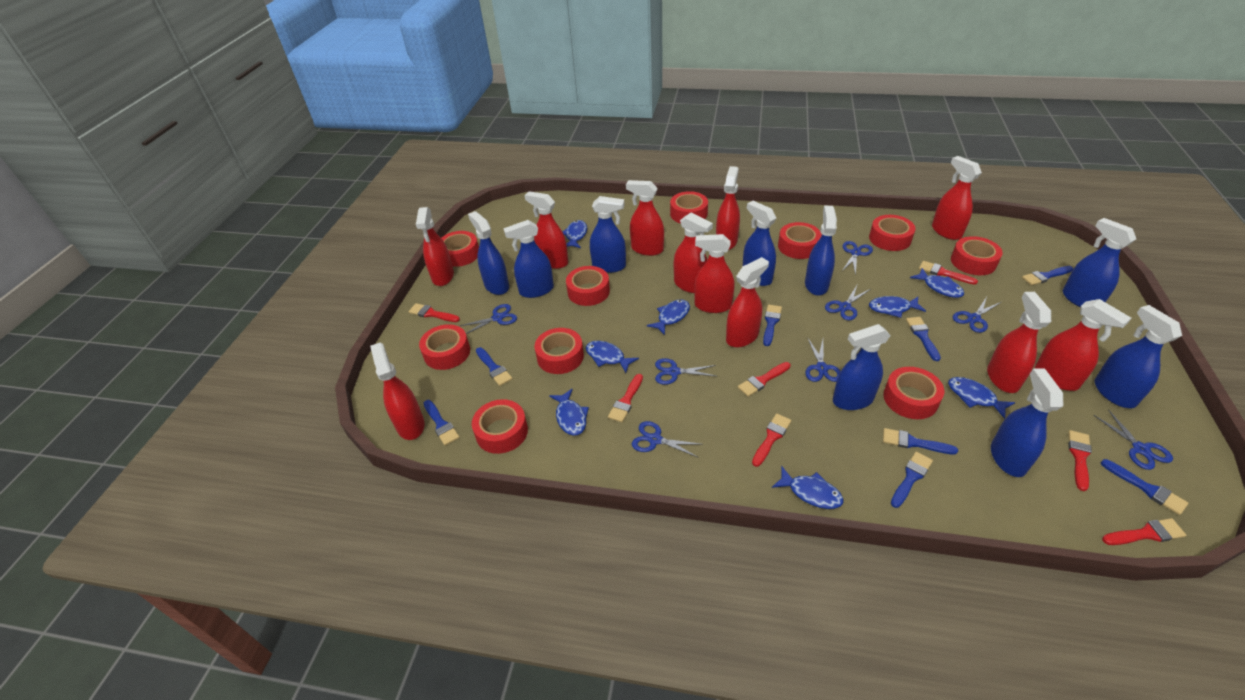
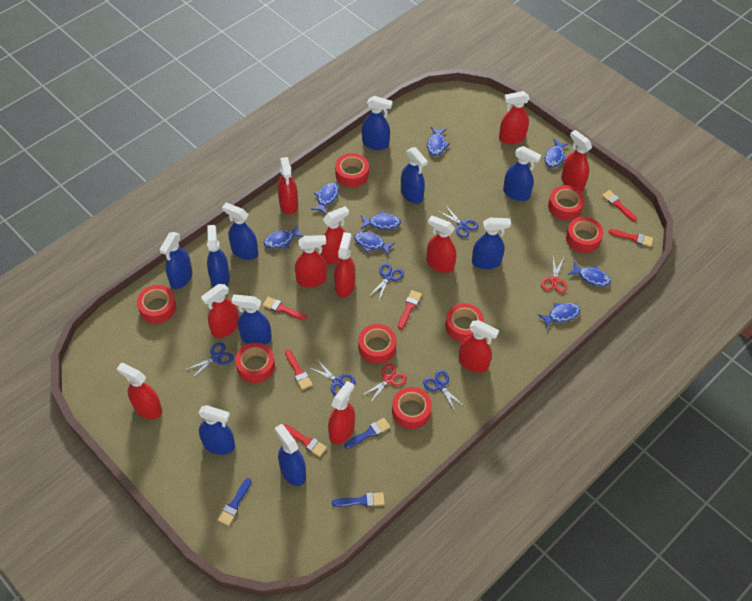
blue brush: [424,400,460,446] [476,347,513,386] [763,304,782,346] [883,428,958,454] [891,452,933,508] [906,317,941,361] [1022,266,1073,285] [1101,459,1189,515] = 8 -> [218,478,252,526] [332,492,385,507] [344,418,390,449] = 3
blue scissors: [460,304,517,334] [632,421,700,457] [655,358,716,385] [805,339,841,382] [825,285,870,320] [842,241,873,275] [953,297,1001,333] [1094,409,1173,470] = 8 -> [185,342,234,379] [308,360,355,396] [369,263,404,300] [423,370,465,413] [438,205,478,238] = 5
blue spray bottle: [468,211,509,295] [503,220,554,298] [590,196,626,273] [743,201,776,286] [805,206,837,296] [833,324,891,410] [991,368,1063,477] [1063,218,1136,307] [1094,305,1182,408] = 9 -> [159,232,192,289] [199,405,235,455] [207,225,230,287] [222,203,258,260] [232,295,272,345] [275,424,306,486] [362,96,393,150] [401,147,428,204] [472,218,511,269] [503,146,541,201] = 10
red brush: [409,303,460,322] [608,374,643,422] [738,362,791,397] [752,414,792,467] [919,261,978,285] [1068,430,1092,491] [1102,518,1186,545] = 7 -> [263,297,307,320] [284,424,327,457] [285,349,313,390] [398,290,422,329] [602,190,637,221] [608,229,653,247] = 6
red scissors: none = 0 -> [361,364,407,403] [541,258,567,293] = 2
red tape: [419,324,470,370] [442,231,479,267] [472,399,528,454] [534,328,584,374] [566,266,610,306] [670,191,708,224] [778,222,822,259] [869,215,915,251] [883,367,944,419] [951,236,1003,275] = 10 -> [137,285,176,324] [235,343,275,383] [335,153,369,187] [359,324,396,364] [392,387,432,429] [445,303,484,342] [548,185,585,220] [566,217,603,253] = 8

